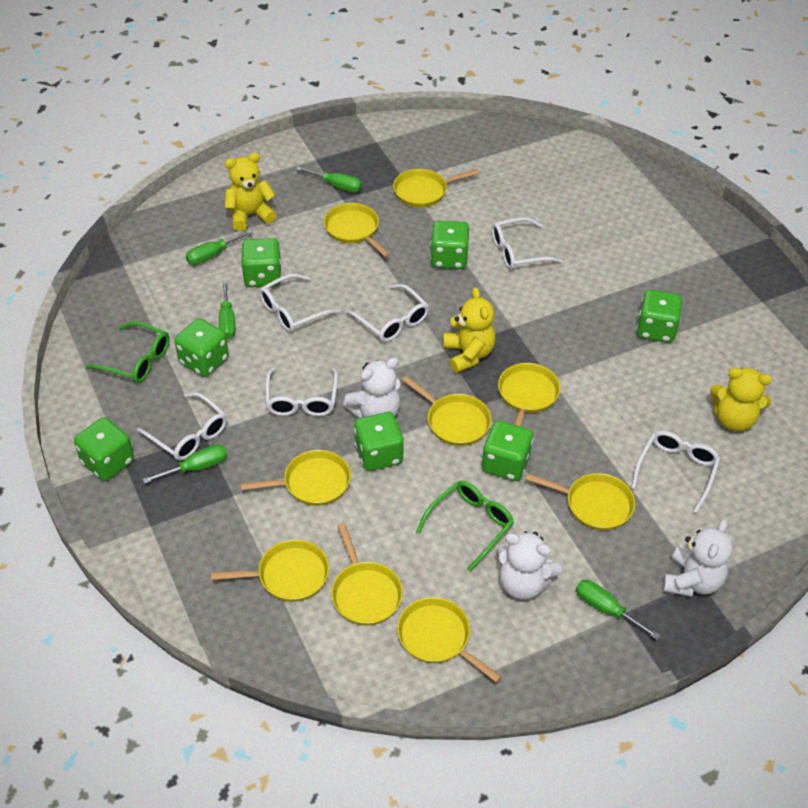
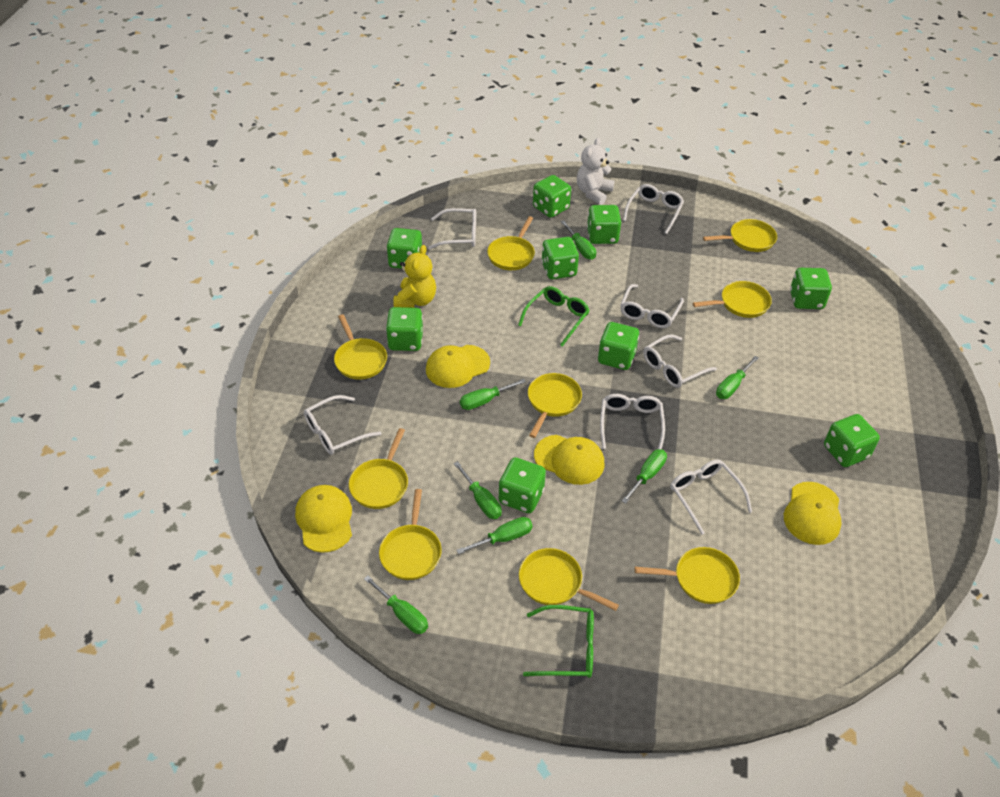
green dice: [74,417,134,481] [175,318,229,377] [241,238,282,287] [354,412,404,471] [430,221,469,269] [482,421,533,481] [637,290,682,343] = 7 -> [386,307,423,351] [387,228,422,269] [499,457,546,513] [533,175,571,218] [541,237,579,279] [587,205,621,244] [598,322,639,370] [790,268,832,309] [824,414,880,467] = 9
green screwdriver: [142,444,227,484] [186,229,253,265] [219,281,236,340] [296,167,362,192] [576,580,660,640] = 5 -> [364,576,428,634] [454,461,502,519] [456,517,533,554] [460,379,526,410] [561,220,596,260] [622,449,667,504] [716,356,759,399] = 7
white glasses: [137,392,227,461] [259,274,341,332] [265,367,338,416] [345,284,429,342] [492,217,563,269] [631,431,720,513] = 6 -> [304,395,382,455] [428,208,476,249] [600,394,665,450] [620,284,684,328] [623,184,684,234] [644,334,717,388] [670,460,752,535] = 7
white teddy bear: [343,358,400,418] [497,531,562,600] [663,519,733,597] = 3 -> [577,138,614,205] = 1
yellow cap: none = 0 -> [295,485,352,553] [426,345,490,388] [534,435,605,485] [784,482,842,545] = 4
yellow teddy bear: [225,152,277,231] [443,287,496,373] [710,367,772,431] = 3 -> [394,245,436,308] = 1

